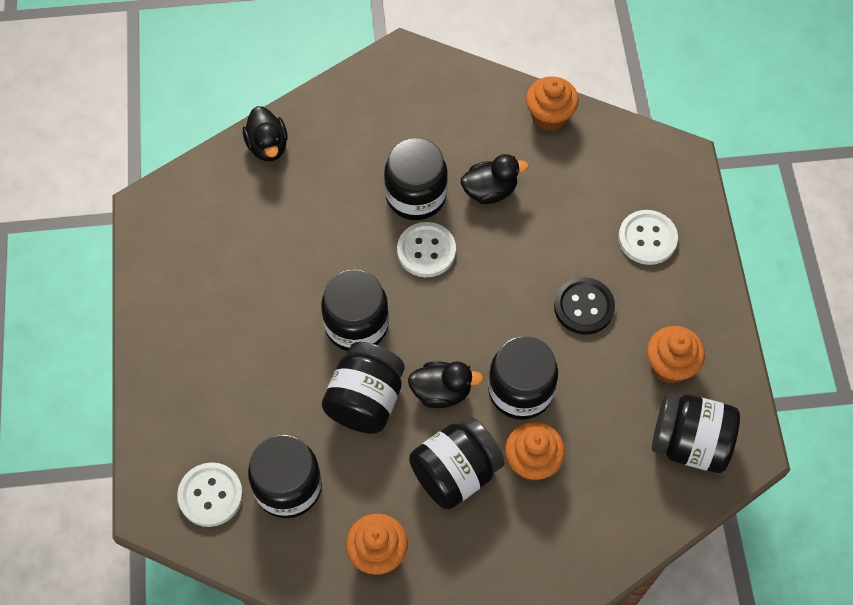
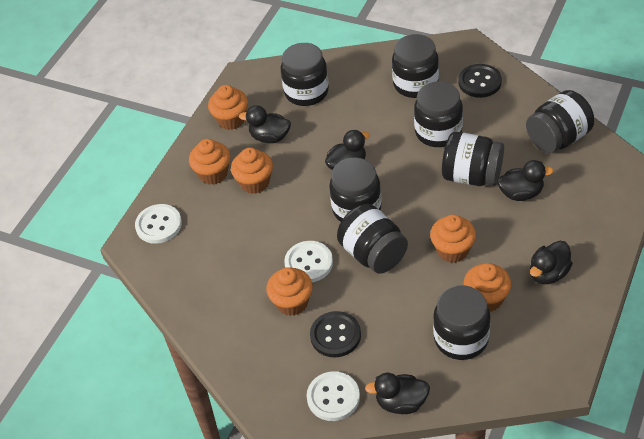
black button: [554,277,615,334] = 1 -> [310,311,361,357] [458,64,502,98] = 2
black duck: [243,106,288,161] [408,361,484,408] [461,154,529,204] = 3 -> [239,105,291,143] [325,130,370,170] [365,373,430,414] [497,160,554,201] [530,241,573,284] = 5
black jar: [248,435,322,518] [321,269,389,351] [322,342,405,434] [384,138,448,220] [409,417,505,509] [488,336,558,420] [652,393,740,473] = 7 -> [281,43,329,106] [329,158,382,222] [337,204,408,274] [392,34,439,98] [414,81,463,147] [433,285,490,360] [442,132,504,186] [526,90,594,153] = 8
orange cupcake: [346,514,408,575] [505,422,565,481] [526,76,579,131] [647,326,705,384] = 4 -> [189,139,231,185] [208,85,248,130] [231,148,273,194] [266,267,313,316] [430,214,476,263] [464,263,511,312] = 6

